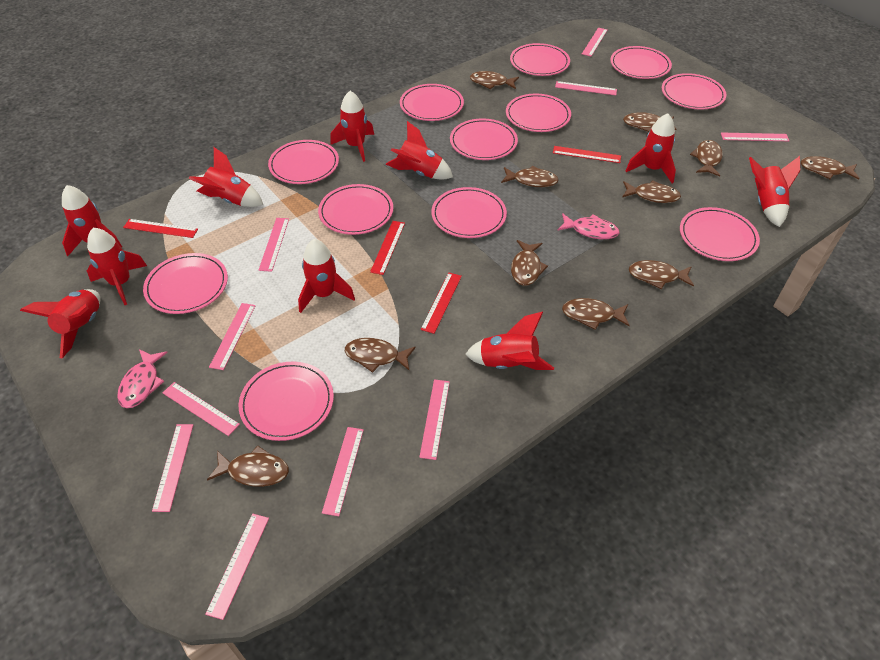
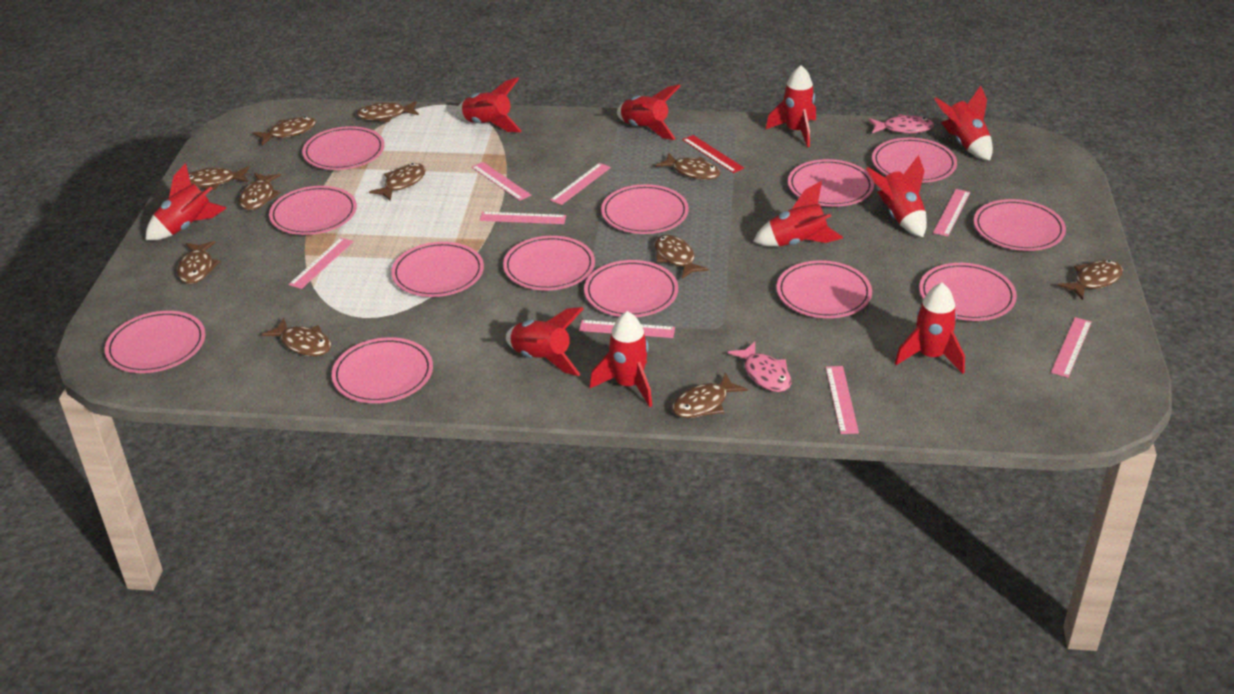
pink plate: [143,253,228,314] [238,361,334,441] [268,140,339,184] [318,184,393,235] [400,84,464,121] [431,187,507,238] [450,118,518,160] [506,94,571,132] [510,43,570,76] [610,46,672,79] [662,73,727,109] [680,207,760,261] = 12 -> [105,311,205,373] [269,186,357,235] [302,126,385,170] [332,337,433,403] [391,242,484,297] [503,236,595,290] [584,260,678,317] [601,184,689,234] [777,260,872,318] [788,159,874,207] [872,138,957,183] [919,263,1017,321] [974,199,1066,251] = 13
pink ruler: [152,424,193,512] [162,382,240,436] [205,514,269,620] [209,303,255,370] [259,218,289,272] [322,427,364,516] [419,379,450,460] [555,81,617,95] [582,28,607,56] [721,132,789,141] = 10 -> [289,238,353,289] [472,162,531,201] [480,212,566,224] [550,163,611,205] [579,320,675,338] [826,366,859,434] [933,189,970,237] [1051,317,1092,378] = 8
red ruler: [123,219,198,238] [370,221,405,275] [421,273,462,334] [553,146,621,163] = 4 -> [682,135,744,173] = 1

